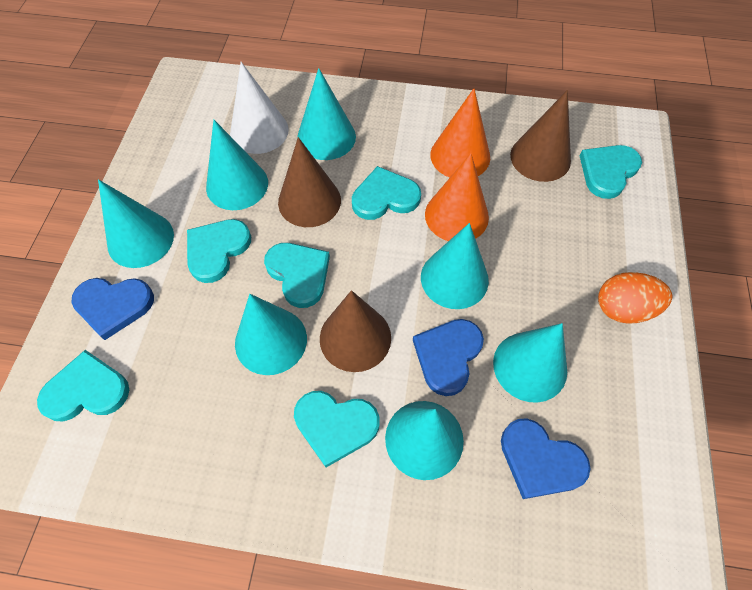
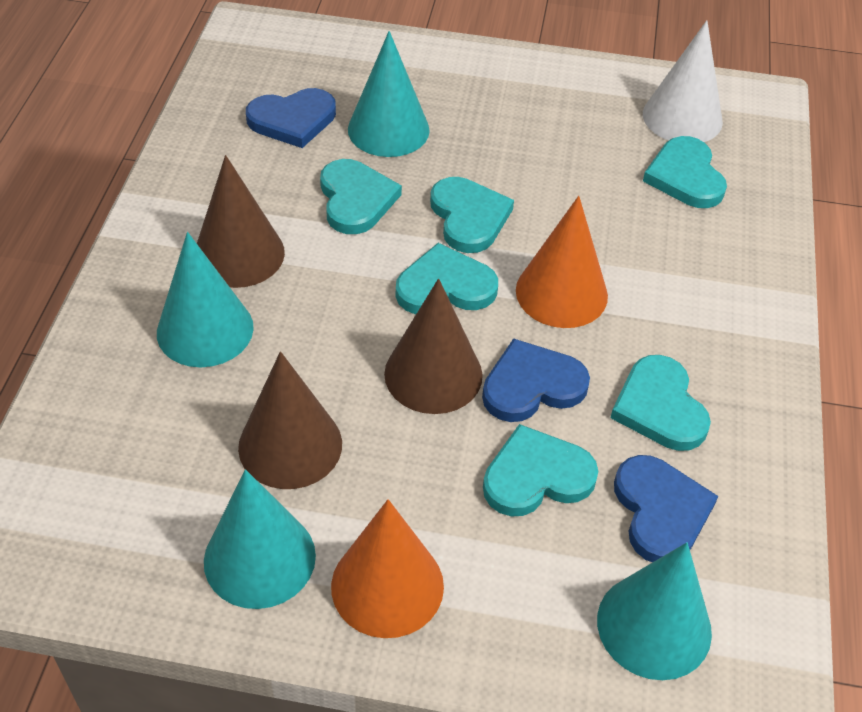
orange egg: [598,272,672,324] = 1 -> none = 0
turquoise cone: [98,179,174,268] [206,120,268,210] [235,294,307,375] [297,68,356,160] [385,401,464,480] [421,223,489,309] [493,323,567,403] = 7 -> [157,232,254,367] [204,469,316,609] [348,31,430,157] [597,543,712,680] = 4

